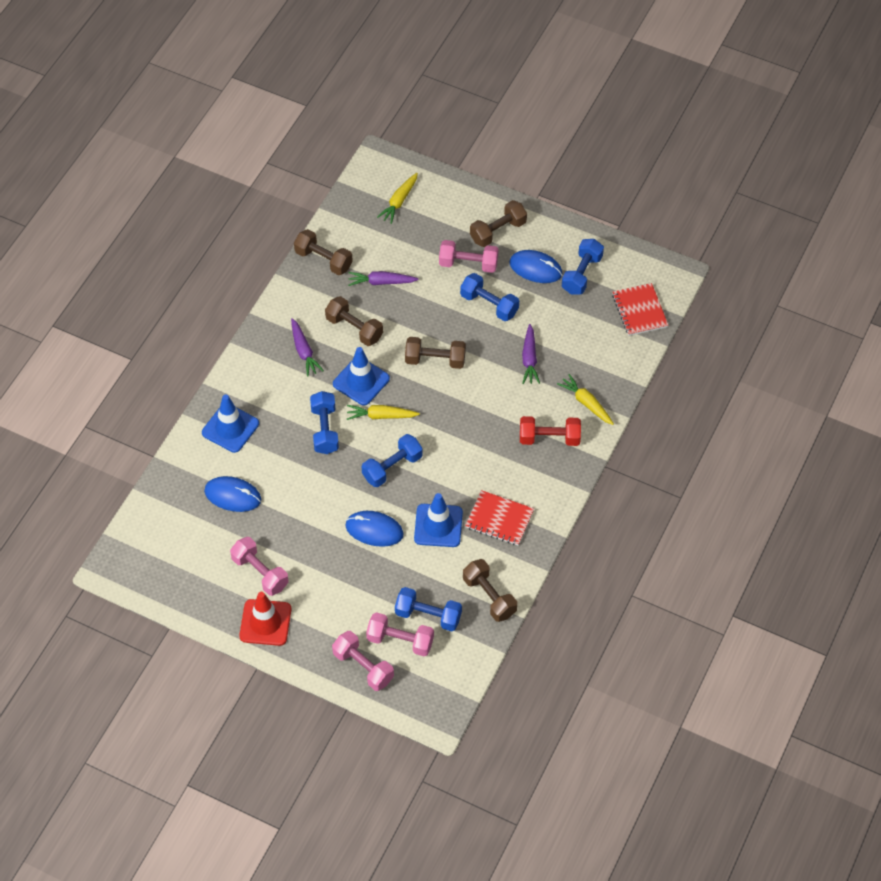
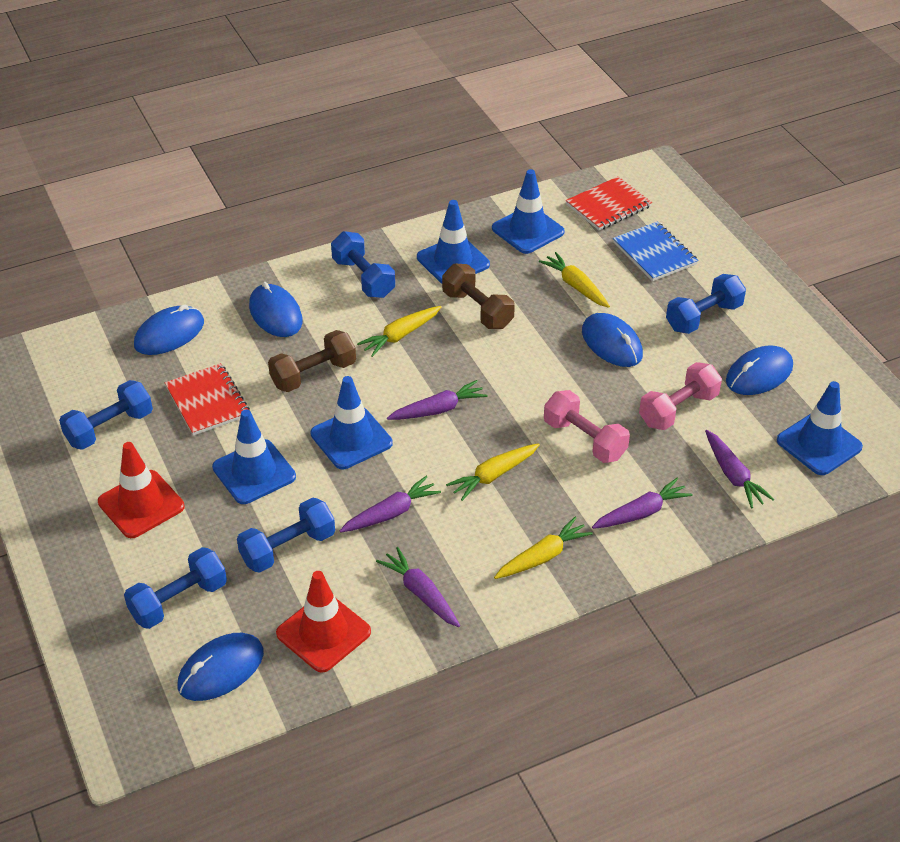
blue mouse: [204,476,261,512] [346,511,404,547] [509,250,562,283] = 3 -> [134,304,204,355] [178,633,264,701] [249,282,302,337] [582,313,643,367] [726,346,793,395] = 5
blue notebook: none = 0 -> [613,221,699,281] = 1
blue traffic cone: [202,394,259,453] [333,347,390,405] [414,493,463,547] = 3 -> [212,410,296,504] [311,376,393,469] [417,200,490,284] [492,169,565,254] [777,381,863,475] = 5
brown dumbbell: [294,229,353,275] [325,296,383,346] [405,337,466,369] [463,559,517,622] [470,200,527,247] = 5 -> [268,330,356,392] [442,264,515,329] = 2
pink dumbbell: [230,537,289,596] [332,631,394,691] [366,612,434,656] [439,240,498,273] = 4 -> [544,390,630,463] [639,362,722,430] = 2
purple carrot: [291,318,324,377] [348,271,419,286] [522,324,540,384] = 3 -> [339,476,441,533] [376,547,460,627] [387,380,488,420] [592,478,693,529] [705,430,774,508] = 5
red dumbbell: [520,416,581,446] = 1 -> none = 0
red traffic cone: [239,592,291,646] = 1 -> [98,442,185,538] [276,571,371,673] = 2
yellow carrot: [347,405,420,420] [377,173,418,224] [557,374,614,425] = 3 -> [357,306,441,357] [446,443,540,501] [494,517,593,579] [539,252,610,308] = 4

